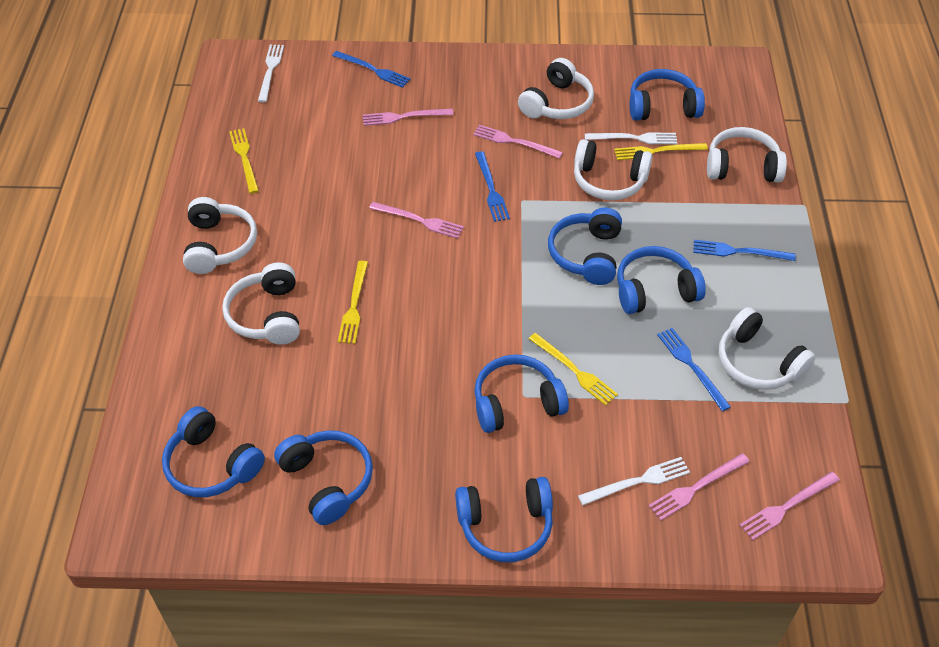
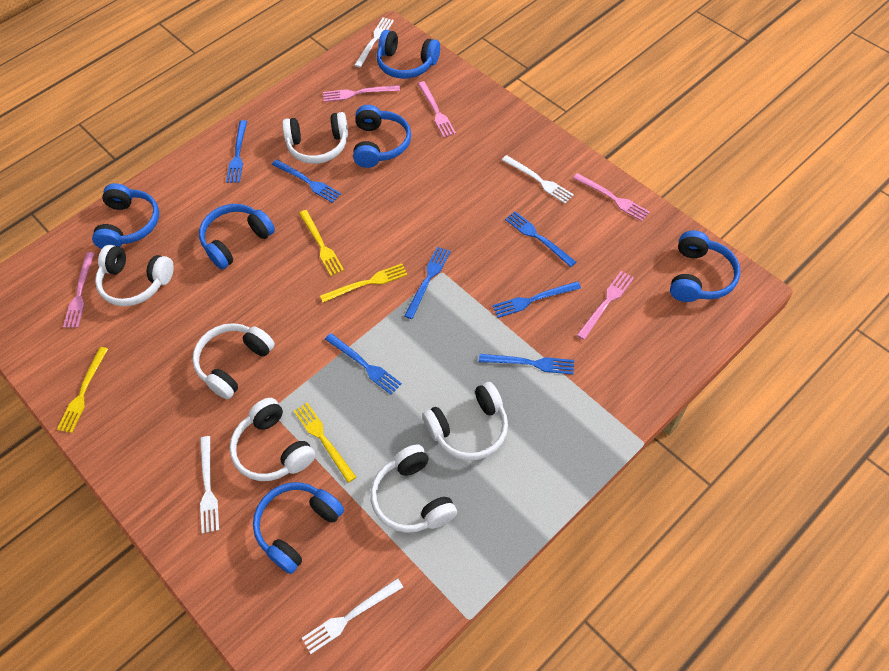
blue fork: [332,51,411,88] [475,151,510,222] [657,328,731,412] [693,240,796,261] = 4 -> [226,120,247,183] [272,159,341,203] [325,333,402,395] [404,247,451,319] [479,354,574,374] [492,281,581,318] [505,211,576,267] = 7
blue headphones: [162,406,265,497] [274,430,373,525] [455,477,553,562] [474,354,569,433] [548,208,622,285] [617,246,706,314] [630,69,705,121] = 7 -> [92,183,159,249] [199,204,275,269] [253,482,344,574] [353,105,411,168] [377,30,440,79] [670,230,740,302] = 6
white fork: [258,44,284,103] [578,457,690,505] [585,132,677,144] = 3 -> [200,436,219,533] [302,578,403,654] [354,17,394,68] [502,155,574,204] = 4

